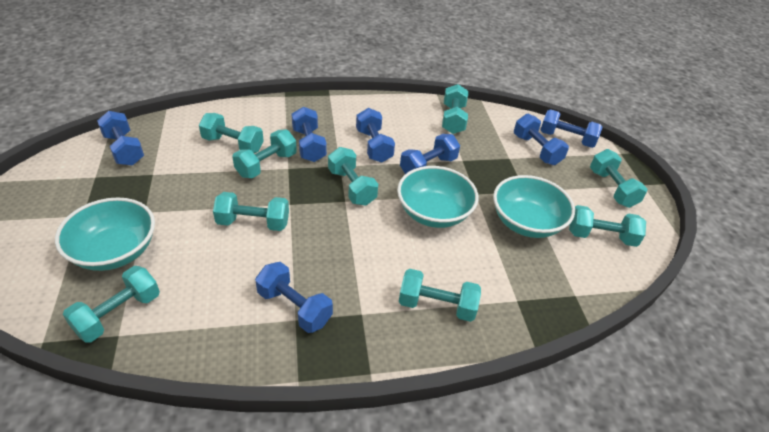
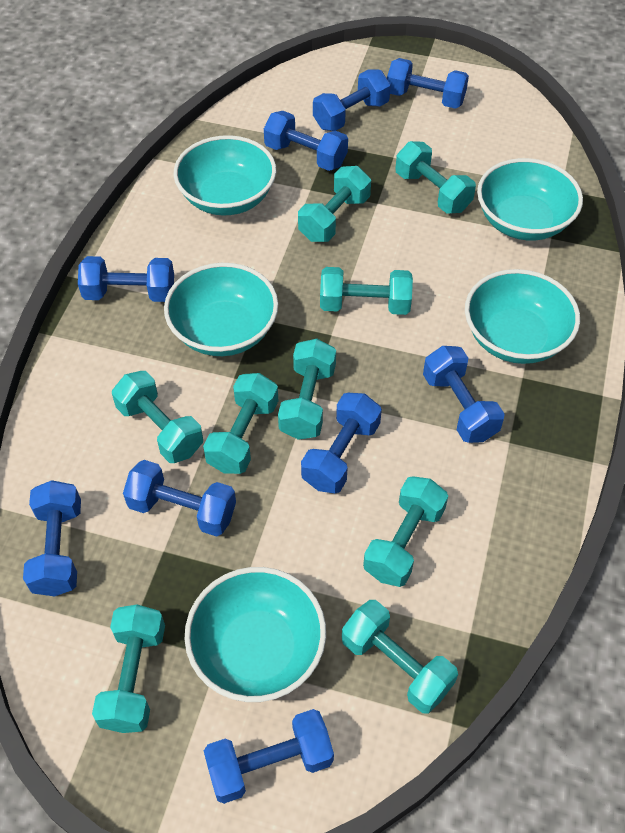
blue dumbbell: [97,111,144,166] [255,262,333,333] [292,107,327,162] [356,108,395,163] [400,134,460,174] [514,114,569,165] [540,109,603,148] = 7 -> [23,480,81,596] [78,256,174,302] [123,460,236,536] [204,709,334,804] [264,111,348,171] [301,393,382,493] [313,70,391,131] [387,58,469,109] [423,346,505,443] = 9
turquoise bowl: [55,198,155,271] [397,166,479,228] [493,175,575,238] = 3 -> [164,263,278,356] [174,135,276,216] [185,567,326,702] [465,269,580,364] [477,158,583,241] = 5

